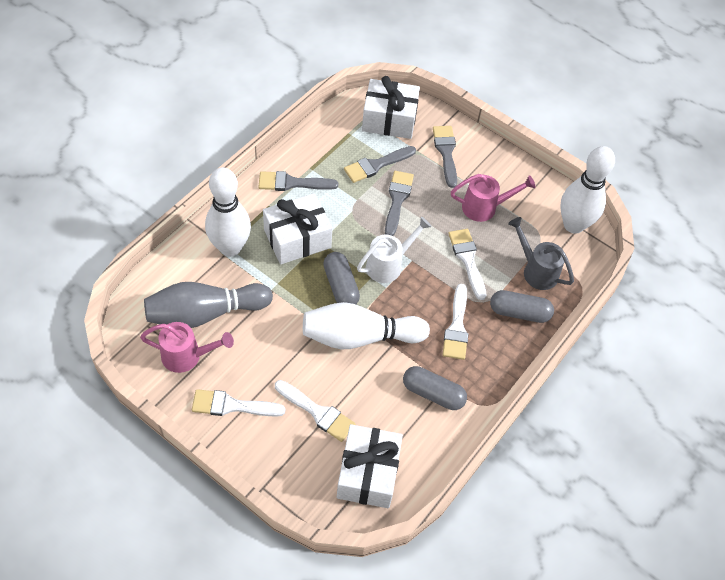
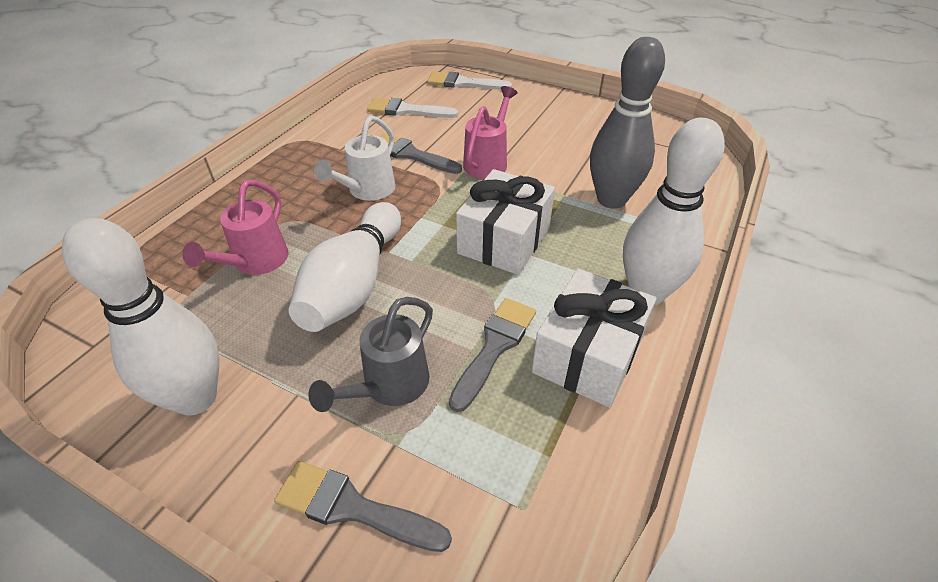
grey brush: [259,171,338,191] [344,146,416,183] [385,171,414,236] [433,126,457,188] = 4 -> [274,461,452,552] [381,134,462,174] [449,298,536,412] = 3
grey capsule: [323,252,360,304] [403,366,467,410] [490,290,554,323] = 3 -> none = 0
white brush: [192,389,285,417] [275,380,356,442] [443,284,468,360] [448,229,487,300] = 4 -> [367,98,458,118] [427,71,512,90] = 2
white gift: [263,193,332,264] [337,424,403,508] [362,76,420,139] = 3 -> [456,169,555,275] [532,268,656,408] = 2

